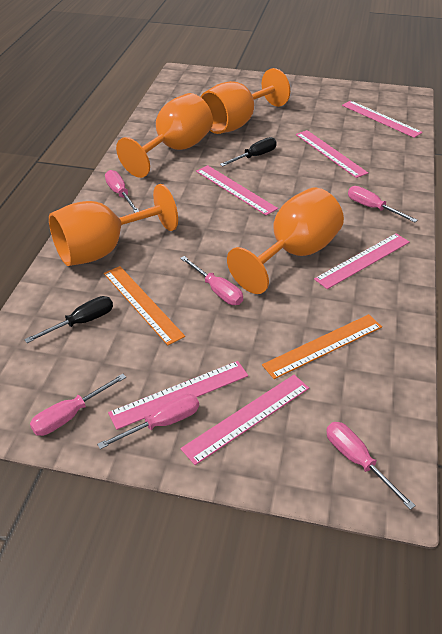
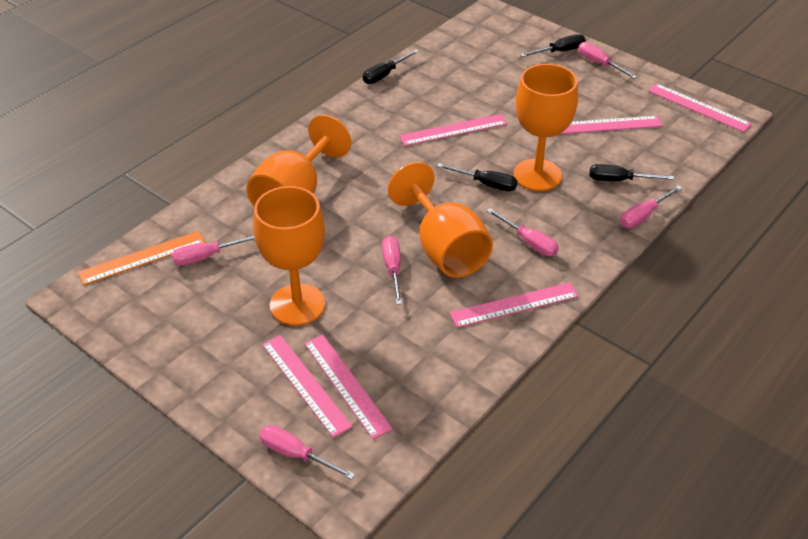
black screwdriver: [24,296,113,343] [220,137,277,166] = 2 -> [363,49,419,84] [437,163,517,191] [520,34,585,57] [589,164,674,181] = 4
orange ruler: [104,266,185,345] [262,314,382,379] = 2 -> [78,231,205,285] = 1

